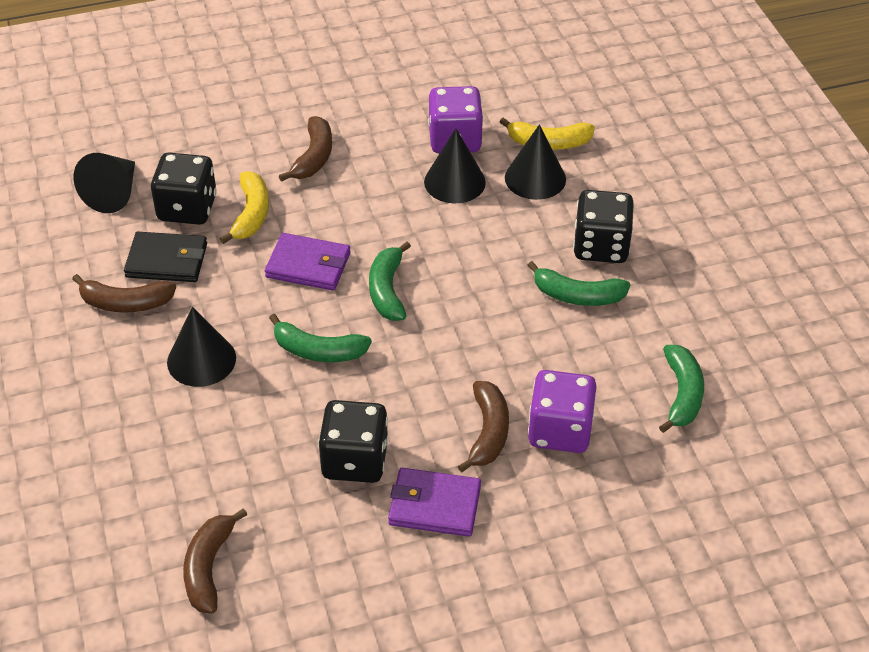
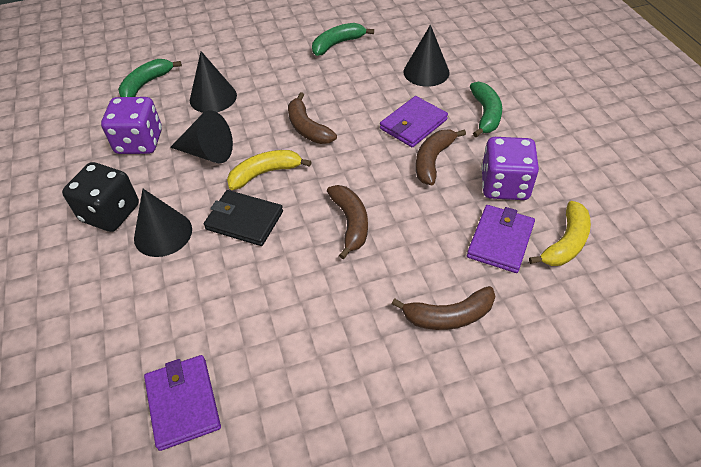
black dice: [151,153,217,225] [318,400,388,483] [573,190,634,263] = 3 -> [62,162,139,232] = 1
green banana: [269,314,372,362] [369,242,411,321] [527,261,631,306] [659,345,704,433] = 4 -> [118,59,182,97] [312,23,374,56] [470,82,502,137] = 3
purple wallet: [265,233,351,291] [388,468,481,537] = 2 -> [144,355,221,451] [380,96,448,147] [467,205,535,273] = 3

